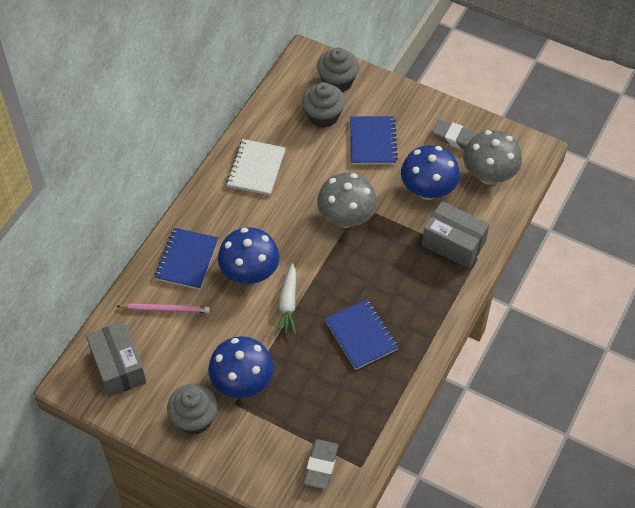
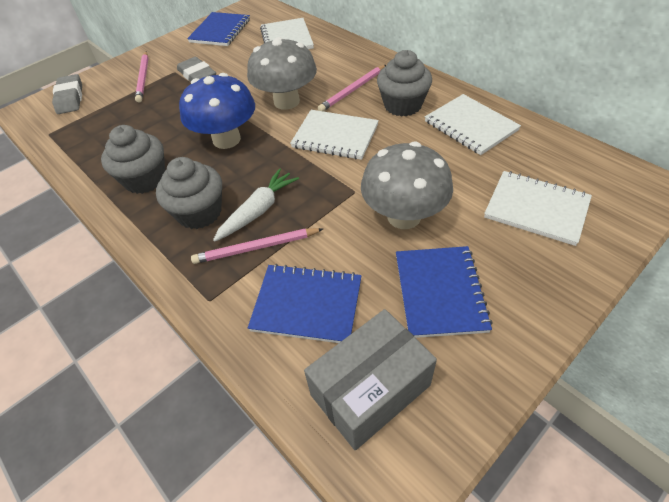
blue mushroom: [208,336,274,398] [218,227,280,284] [401,145,460,200] = 3 -> [179,73,255,149] = 1
grey box: [86,321,147,397] [422,201,489,269] = 2 -> [304,309,437,450] = 1
pink pencil: [116,303,210,313] = 1 -> [135,52,149,103] [191,228,323,264] [318,65,386,111] = 3
white notebook: [226,139,286,195] = 1 -> [260,18,314,49] [290,110,379,160] [425,94,521,155] [484,171,592,246] = 4

